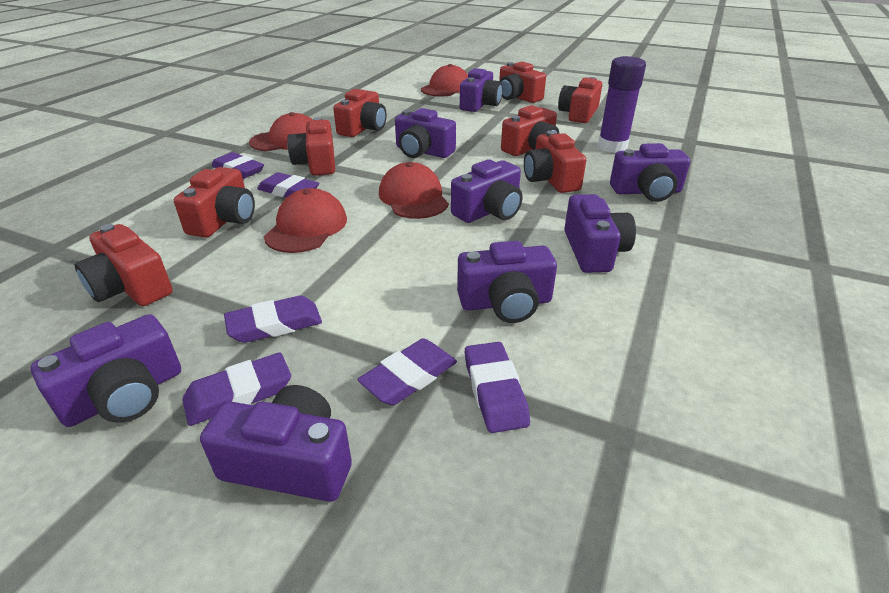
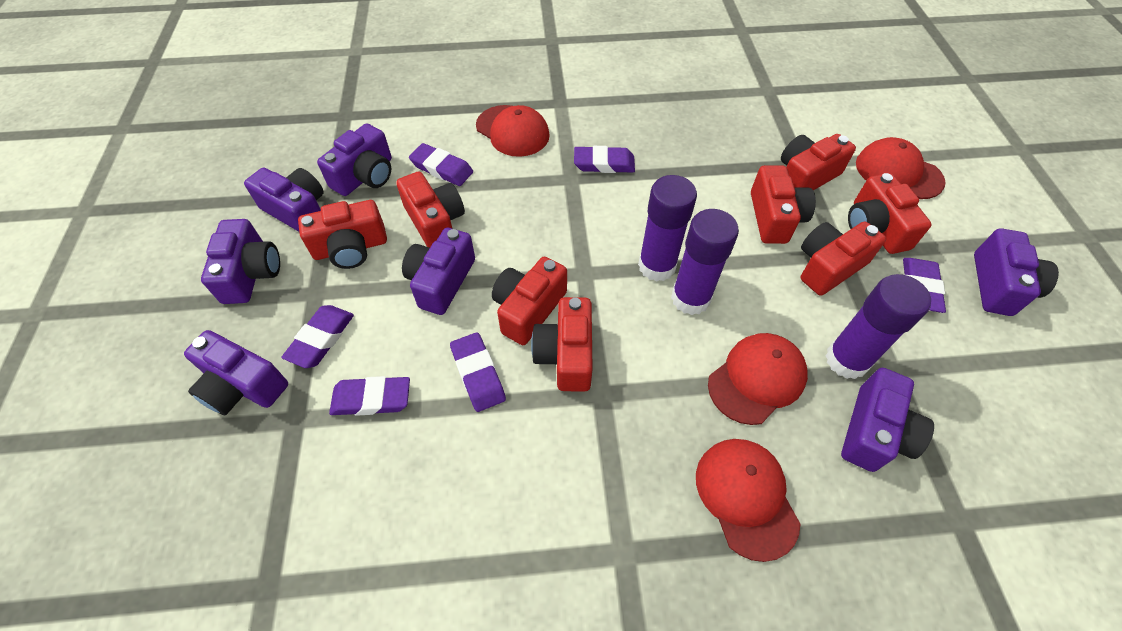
purple camera: [31,314,181,427] [200,385,352,502] [395,108,456,158] [451,159,522,223] [457,241,557,323] [460,68,503,112] [564,194,636,273] [610,143,691,202] = 8 -> [184,330,288,415] [201,219,280,304] [244,168,324,232] [317,123,392,196] [402,228,475,315] [841,368,934,472] [974,228,1059,316] = 7
purple glue stick: [598,56,646,153] = 1 -> [638,175,697,282] [671,209,739,315] [825,274,931,379] = 3

